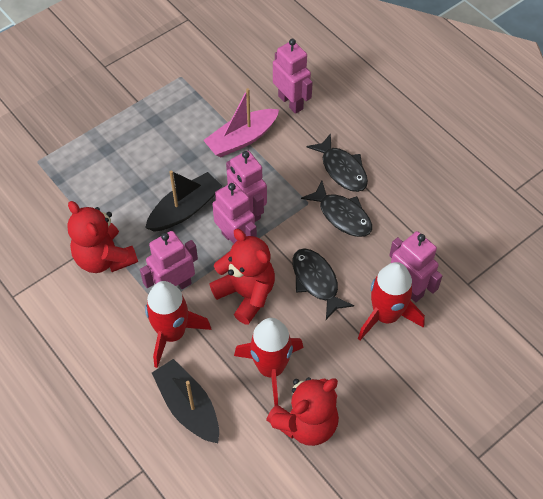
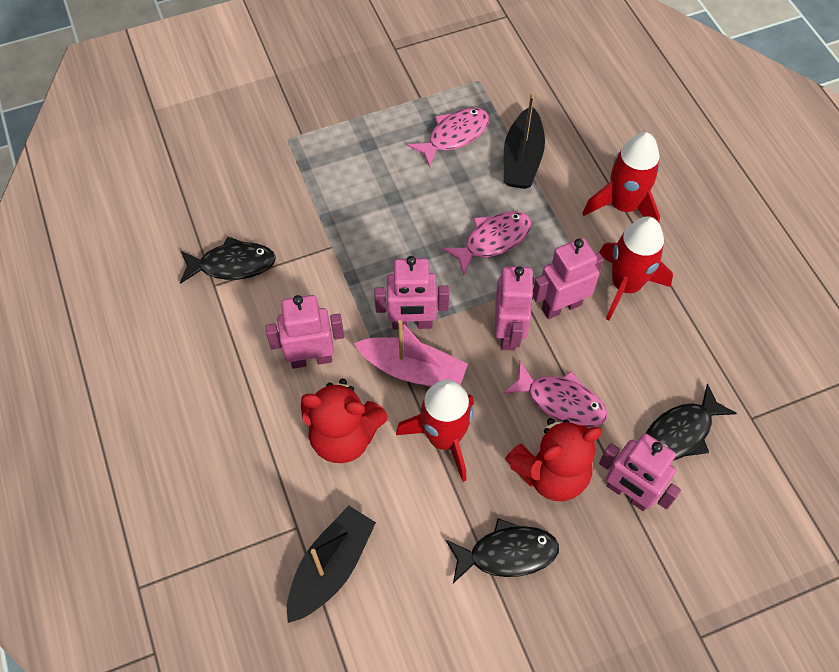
pink fish: none = 0 -> [407,108,489,168] [442,211,532,275] [503,361,607,427] = 3
red teddy bear: [67,201,138,273] [209,229,275,325] [266,377,339,446] = 3 -> [301,379,388,463] [505,418,602,501] = 2

